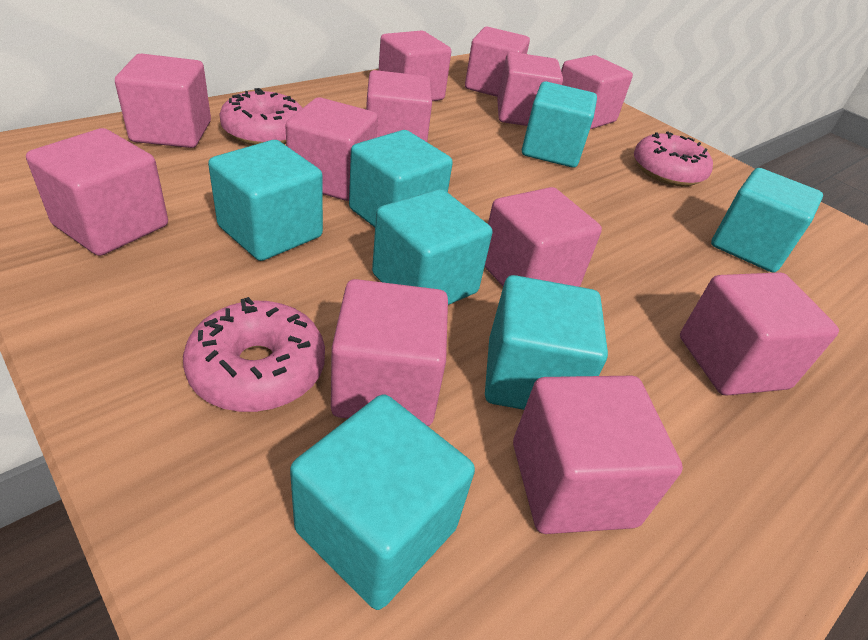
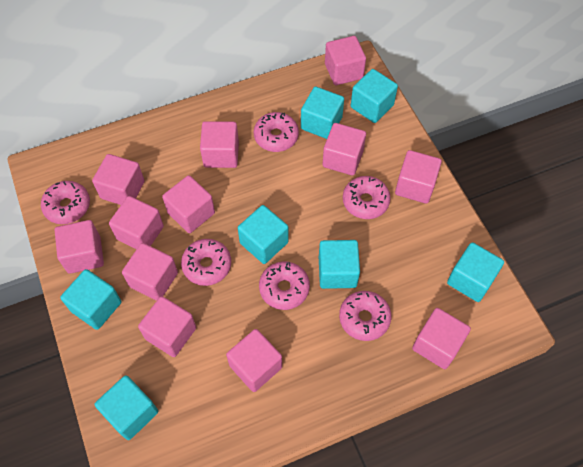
pink donut: [183,297,325,412] [219,88,302,145] [634,131,713,186] = 3 -> [41,181,90,224] [181,239,231,286] [254,112,299,152] [259,262,310,310] [339,291,391,341] [343,176,391,219] = 6

